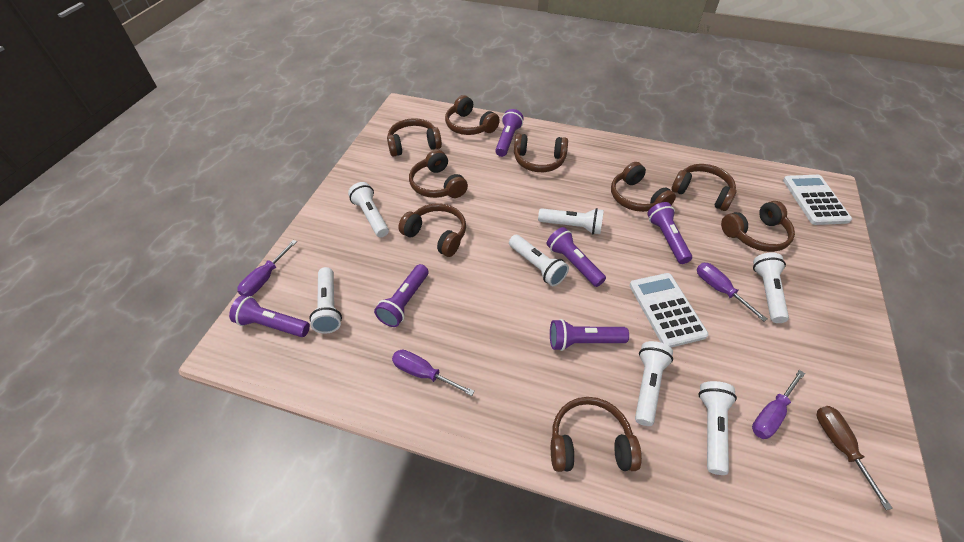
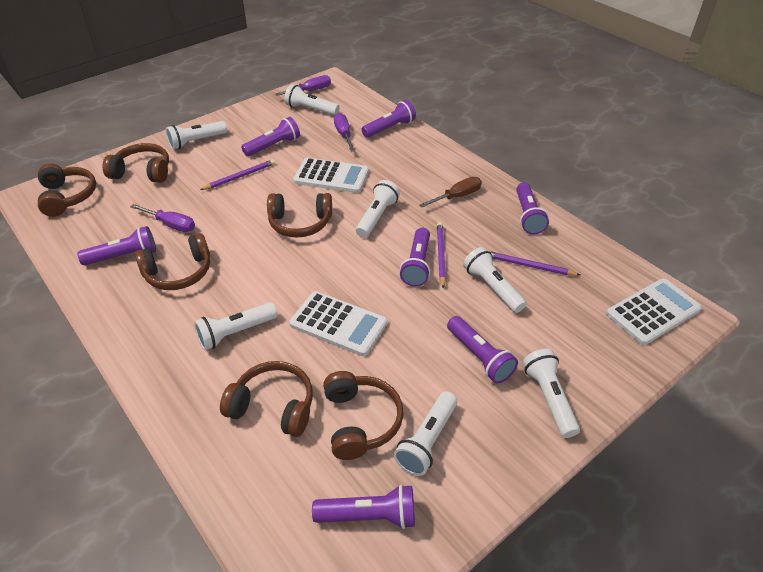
brown headphones: [387,118,442,157] [398,203,466,257] [409,150,468,198] [445,95,500,135] [514,134,568,172] [551,397,642,472] [611,162,676,212] [671,164,737,211] [721,201,795,252] = 9 -> [38,163,96,217] [103,143,169,183] [135,233,210,290] [220,361,313,437] [267,193,332,237] [323,371,404,460] = 6
purple flashlight: [229,295,310,337] [374,264,429,327] [495,109,524,157] [546,227,606,287] [550,319,629,351] [647,202,692,264] = 6 -> [77,226,156,265] [241,117,300,156] [312,485,415,529] [361,100,416,138] [400,228,430,287] [447,316,518,384] [516,183,549,234] = 7
purple pencil: none = 0 -> [200,159,275,190] [437,222,446,288] [489,251,580,276] = 3
purple screwdriver: [237,240,297,297] [392,350,475,396] [697,263,767,321] [752,370,805,439] = 4 -> [130,204,195,232] [275,75,331,96] [334,113,355,152] = 3
white calculator: [630,273,709,347] [783,175,852,225] = 2 -> [289,291,387,356] [293,158,369,193] [606,278,702,345] = 3

